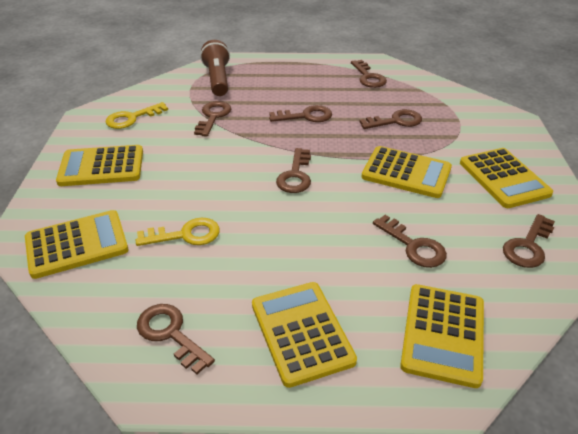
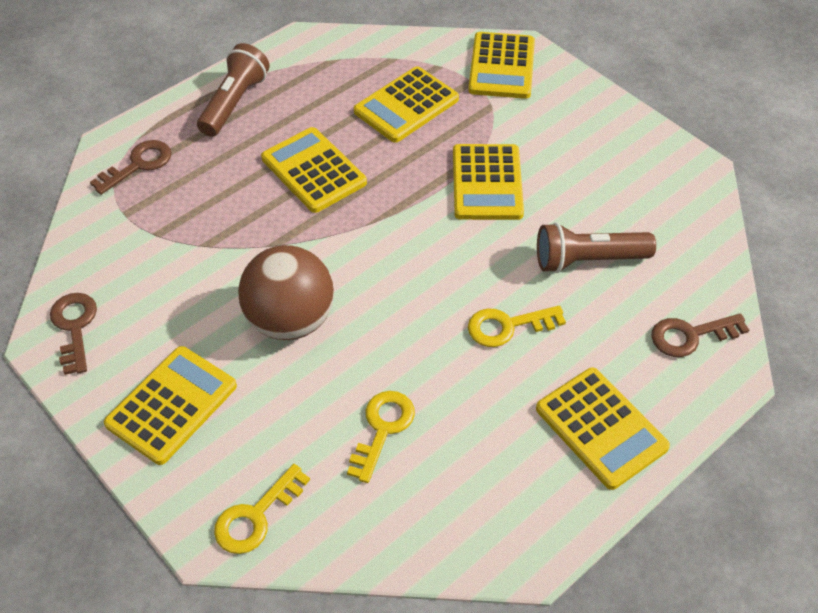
brown ball: none = 0 -> [238,245,334,340] = 1
brown flashlight: [200,40,230,96] = 1 -> [197,43,270,137] [537,222,656,273] = 2
brown key: [137,304,215,374] [194,101,231,137] [269,105,332,122] [276,148,311,193] [351,60,387,88] [359,109,422,129] [373,215,447,268] [503,214,555,268] = 8 -> [50,293,97,375] [90,140,171,195] [651,313,749,357] = 3
yellow key: [105,102,168,129] [136,218,220,246] = 2 -> [214,464,310,554] [347,391,415,483] [468,305,566,347] = 3

